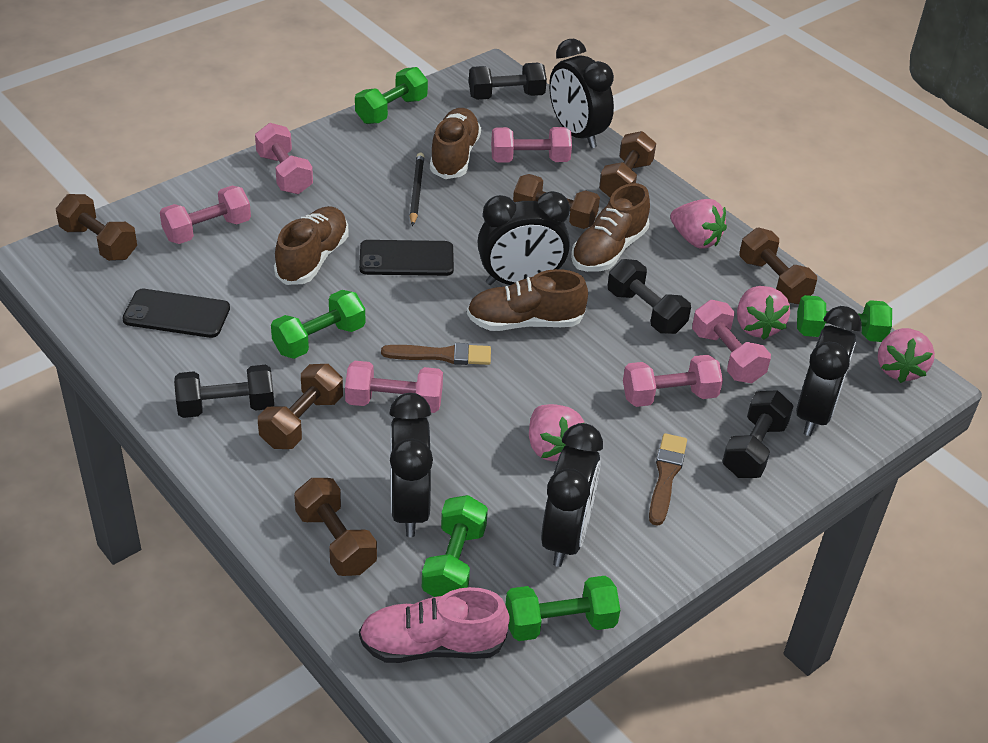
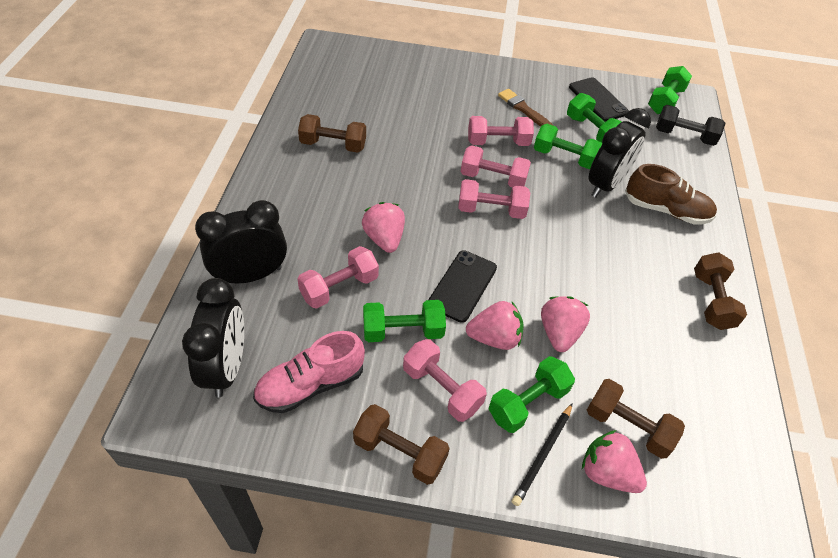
black clock: [389,393,433,537] [477,191,570,285] [541,423,603,567] [549,39,614,148] [796,306,862,436] = 5 -> [182,278,244,397] [195,200,287,284] [588,108,651,198] = 3
black dumbbell: [174,365,274,418] [469,63,547,100] [608,259,691,334] [722,390,794,478] = 4 -> [656,105,725,146] = 1
brown brush: [381,343,491,365] [649,433,687,526] = 2 -> [498,89,554,127] = 1
brown dumbbell: [56,194,137,261] [258,364,343,449] [294,478,377,576] [513,174,600,229] [599,131,656,198] [739,228,817,304] = 6 -> [298,114,366,153] [353,404,450,485] [587,379,685,459] [694,252,747,330] = 4
brown shoe: [274,206,348,285] [430,108,481,179] [467,269,588,331] [571,183,650,272] = 4 -> [625,164,717,225] = 1
pink dumbbell: [160,186,251,244] [255,123,313,194] [345,361,443,413] [491,127,572,163] [623,355,723,407] [692,300,771,383] = 6 -> [297,246,379,309] [403,339,487,422] [458,179,530,219] [461,145,531,187] [468,116,534,146] = 5

